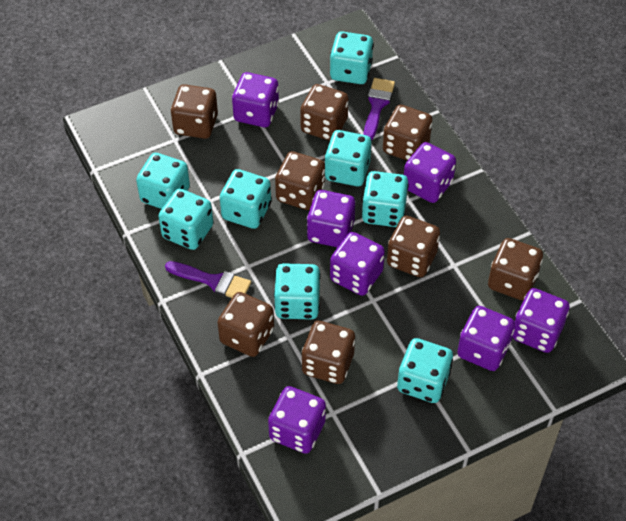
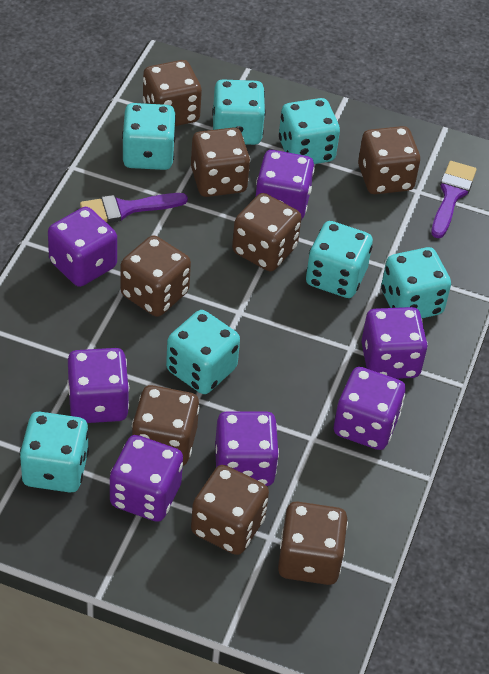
turquoise dice: [136,153,190,209] [158,189,213,250] [220,169,271,229] [274,263,321,320] [325,130,371,186] [330,31,373,84] [362,171,409,227] [397,338,453,403] = 8 -> [20,412,89,493] [122,103,176,170] [166,310,240,394] [212,80,266,145] [279,98,340,164] [306,221,373,298] [381,247,451,318] = 7

